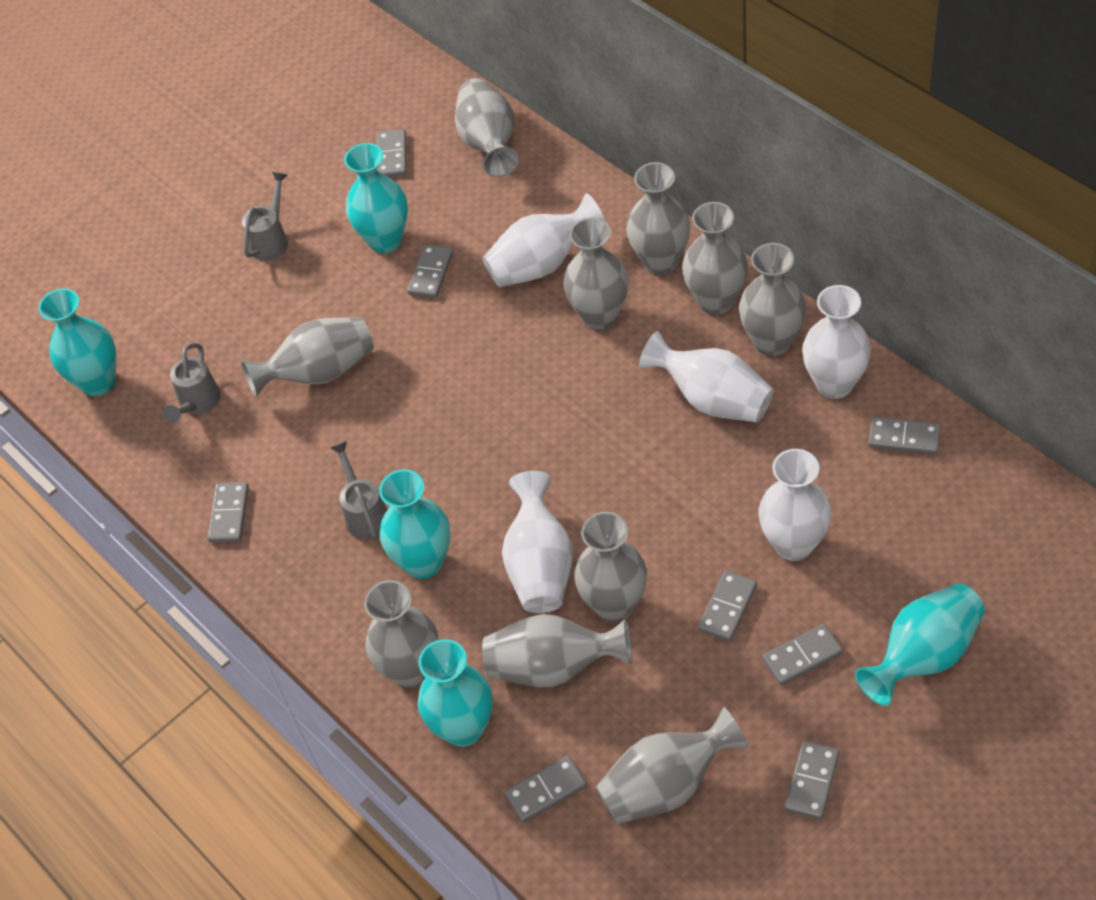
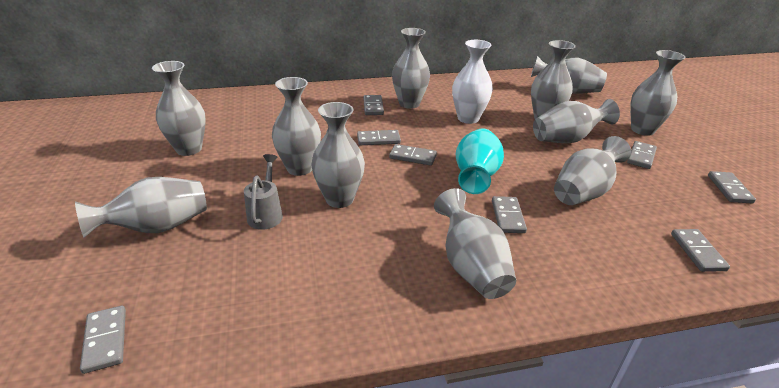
grey vase: [241,317,374,397] [364,580,438,688] [455,78,519,177] [482,614,632,687] [563,218,628,330] [574,512,647,622] [596,707,748,824] [626,162,690,275] [682,202,748,315] [739,243,806,356] = 10 -> [75,177,207,238] [152,61,206,156] [272,77,321,176] [311,102,365,208] [392,28,430,109] [434,188,516,299] [531,40,576,119] [531,56,607,94] [533,99,620,144] [554,136,631,205] [630,50,686,136] = 11
grey watering can: [163,343,220,423] [242,172,288,261] [330,441,387,539] = 3 -> [244,154,283,230] = 1
turquoise vase: [39,288,116,396] [344,143,408,253] [379,469,451,579] [418,639,493,747] [855,583,985,706] = 5 -> [456,128,504,194] = 1
white vase: [482,193,606,287] [502,471,572,613] [639,331,774,423] [759,449,831,561] [802,285,871,399] = 5 -> [452,40,493,124] = 1

